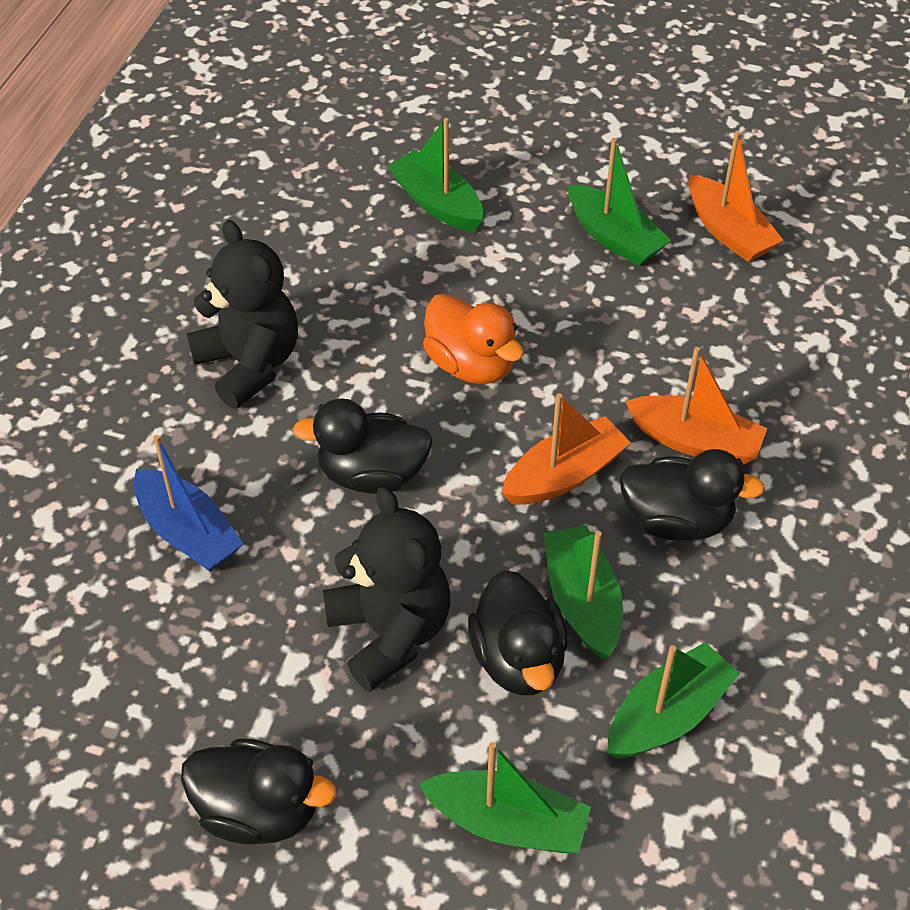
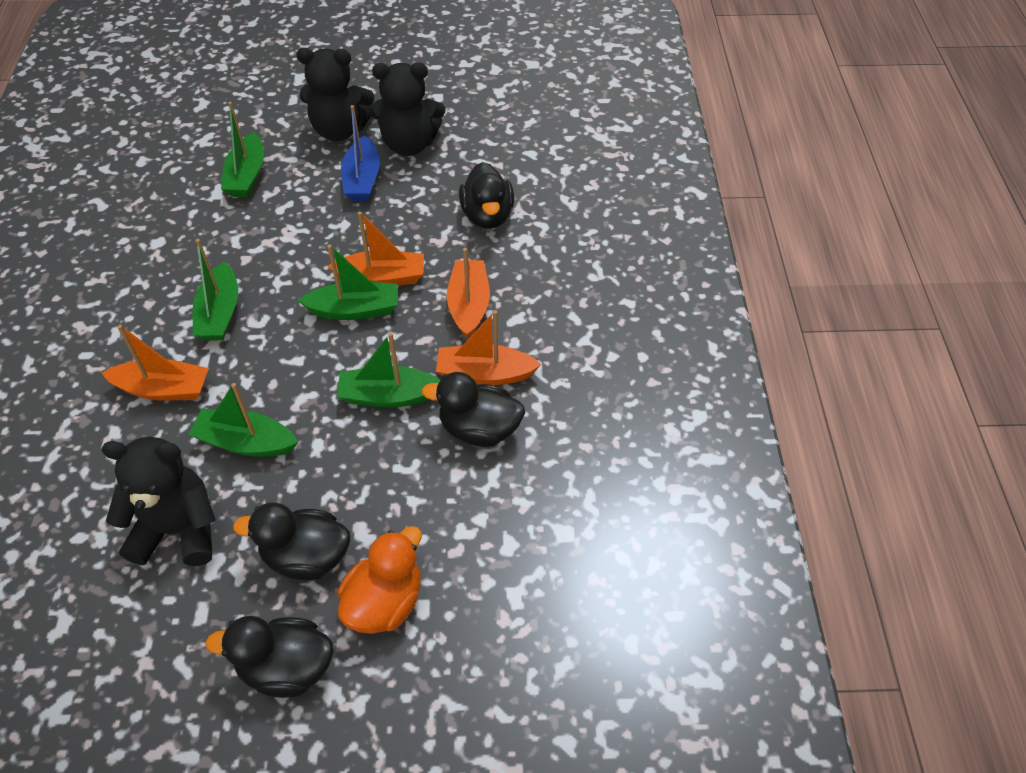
black teddy bear: [187,220,298,409] [323,487,450,692] = 2 -> [101,437,216,566] [296,48,374,141] [369,63,445,156] = 3
orange boat: [501,393,631,505] [625,347,767,465] [688,131,783,262] = 3 -> [102,325,209,401] [327,211,424,286] [436,310,541,385] [447,248,490,339] = 4

